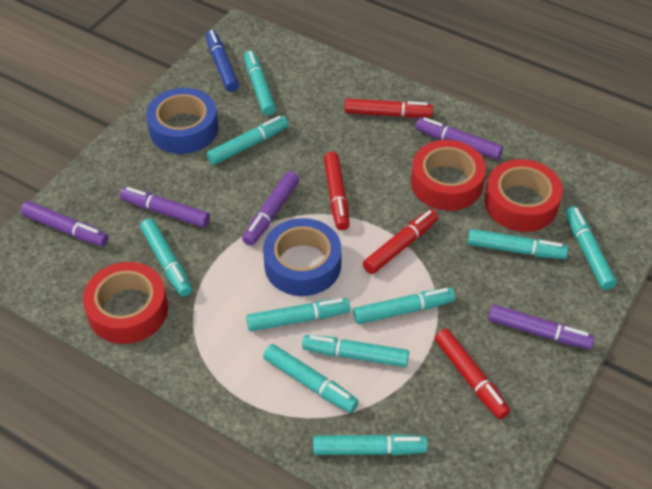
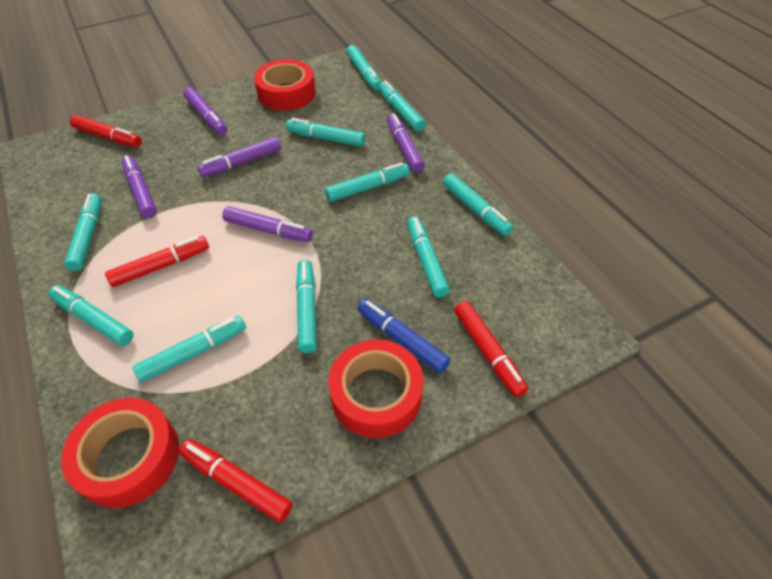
blue tape: [146,88,218,154] [263,218,342,296] = 2 -> none = 0

